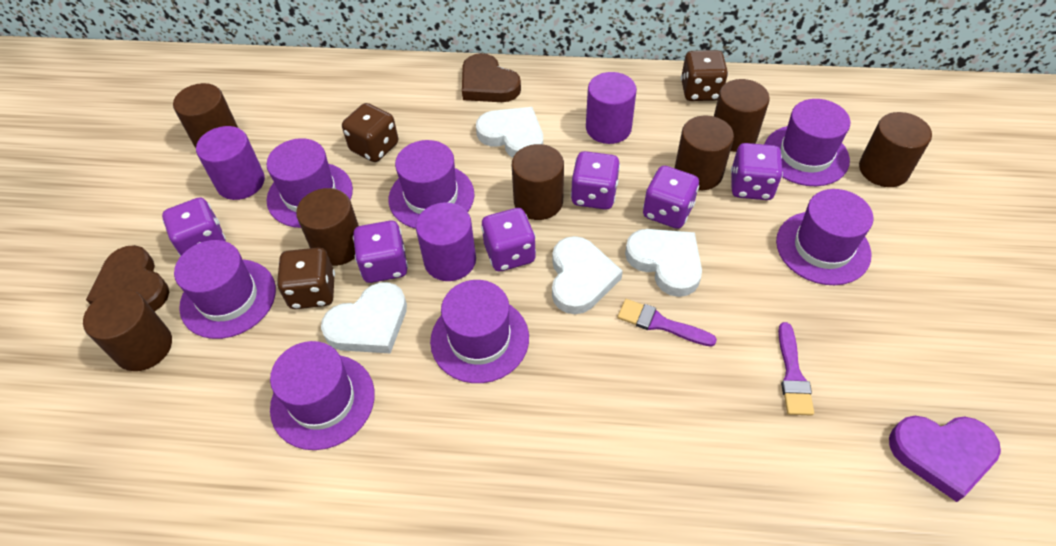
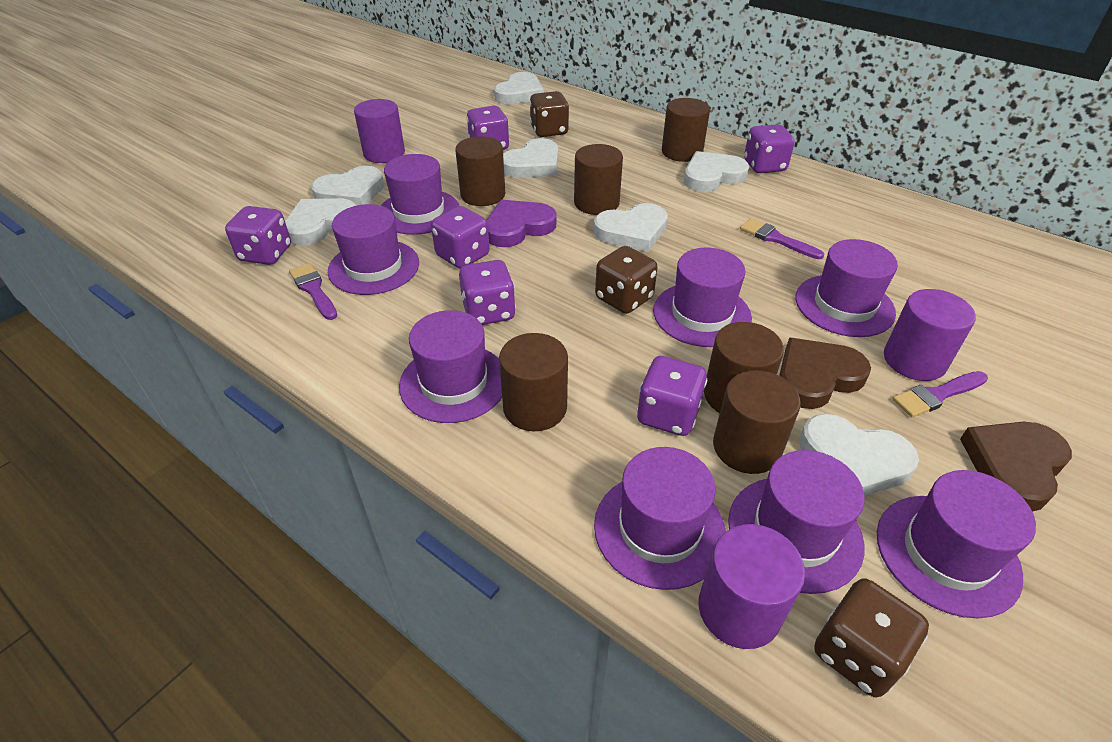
brown cylinder: [83,289,172,371] [173,83,238,148] [296,188,359,266] [512,144,564,220] [675,116,734,190] [714,79,770,152] [859,112,932,187] = 7 -> [455,136,505,206] [499,333,568,431] [574,144,623,215] [662,98,710,162] [704,322,784,413] [713,370,801,474] = 6
purple brush: [617,299,717,347] [778,322,814,416] = 2 -> [289,263,337,320] [740,218,825,259] [892,371,988,417] = 3
purple hat: [174,240,276,339] [266,138,353,228] [270,341,375,450] [389,140,475,229] [430,280,529,383] [764,99,850,186] [776,189,873,285] = 7 -> [328,204,419,295] [381,154,459,235] [399,310,502,423] [594,447,726,590] [653,248,752,347] [728,450,865,594] [795,239,898,337] [877,470,1036,618] = 8
white heart: [321,282,407,354] [476,107,543,158] [552,236,623,314] [625,229,702,297] = 4 -> [285,198,357,246] [311,166,384,205] [494,72,544,104] [503,138,558,178] [593,203,668,252] [684,151,749,192] [799,414,919,496] = 7

